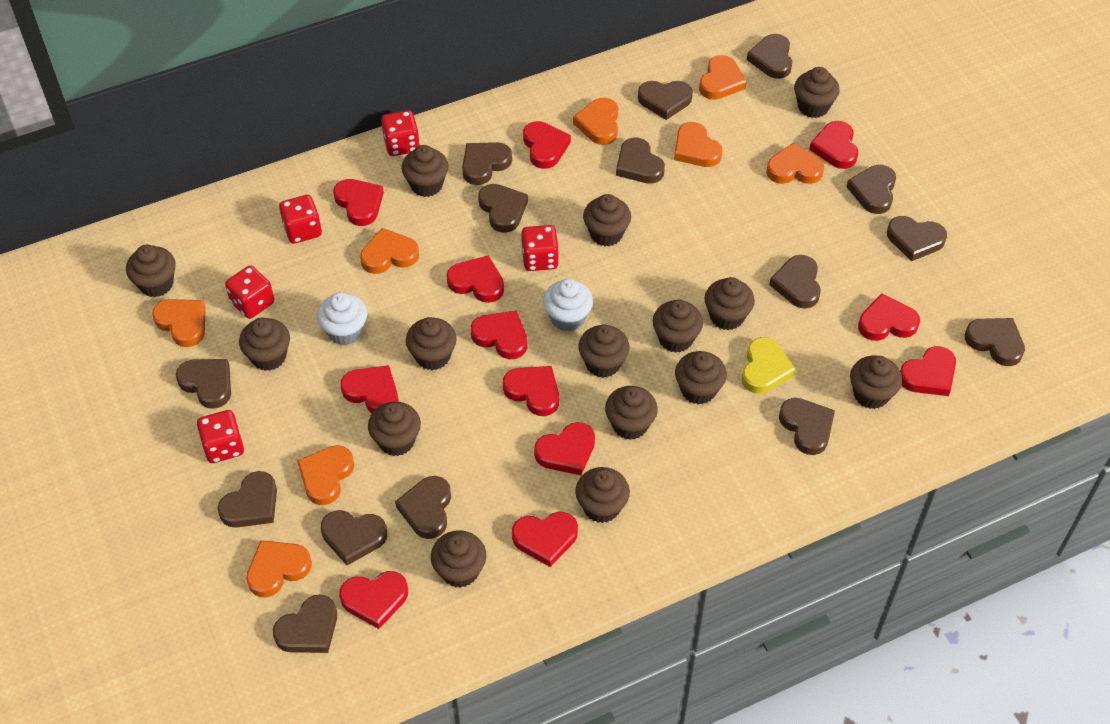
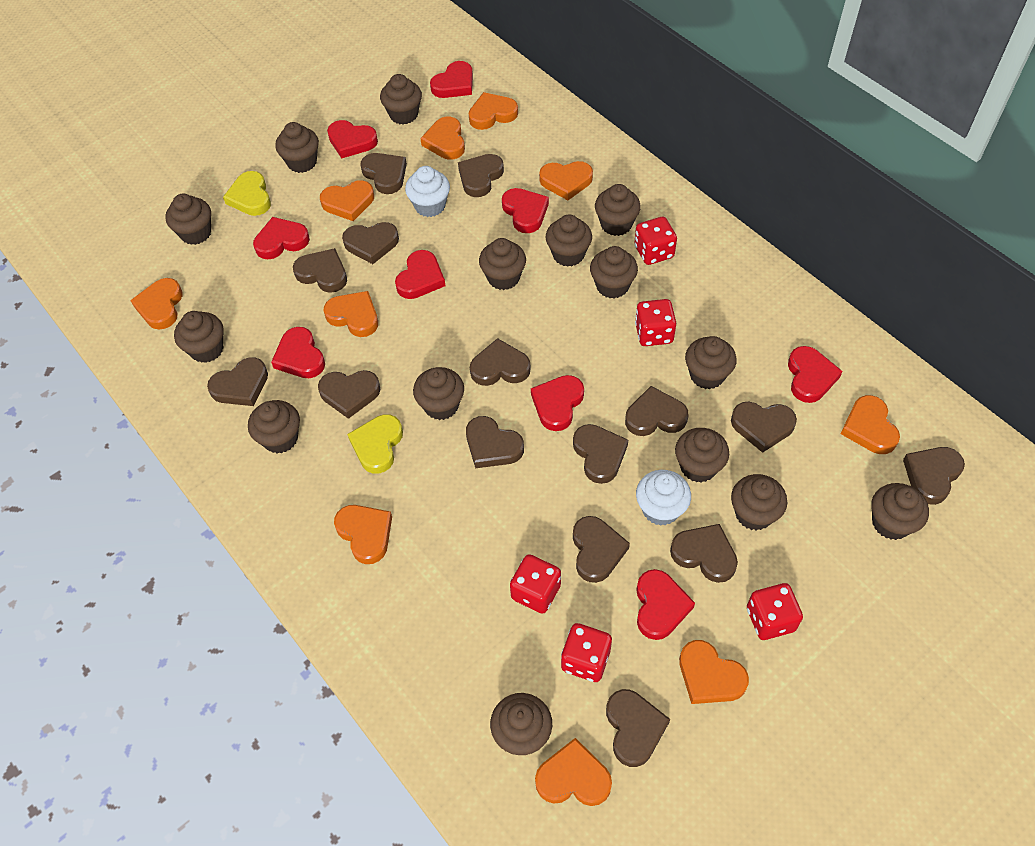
orange heart: [152,299,206,347] [246,540,312,597] [297,445,354,505] [360,228,419,274] [573,98,618,145] [674,122,722,167] [699,55,747,100] [766,143,824,184] = 8 -> [130,278,183,330] [320,180,374,221] [324,291,378,337] [334,505,392,564] [420,117,465,160] [469,92,518,130] [535,738,612,806] [539,161,593,200] [679,640,749,704] [841,395,900,454] = 10
red heart: [333,179,384,226] [339,571,408,629] [340,365,398,413] [446,255,504,303] [471,310,527,359] [503,366,559,416] [512,512,578,567] [523,121,571,169] [534,422,595,475] [809,121,858,169] [858,293,920,341] [900,346,956,396] = 12 -> [253,217,310,259] [271,327,325,378] [327,120,378,159] [395,250,445,299] [430,61,473,98] [502,188,549,233] [531,375,584,431] [636,569,695,640] [788,346,843,403] = 9
yellow heart: [742,337,796,394] = 1 -> [223,171,271,216] [347,414,403,474] = 2

